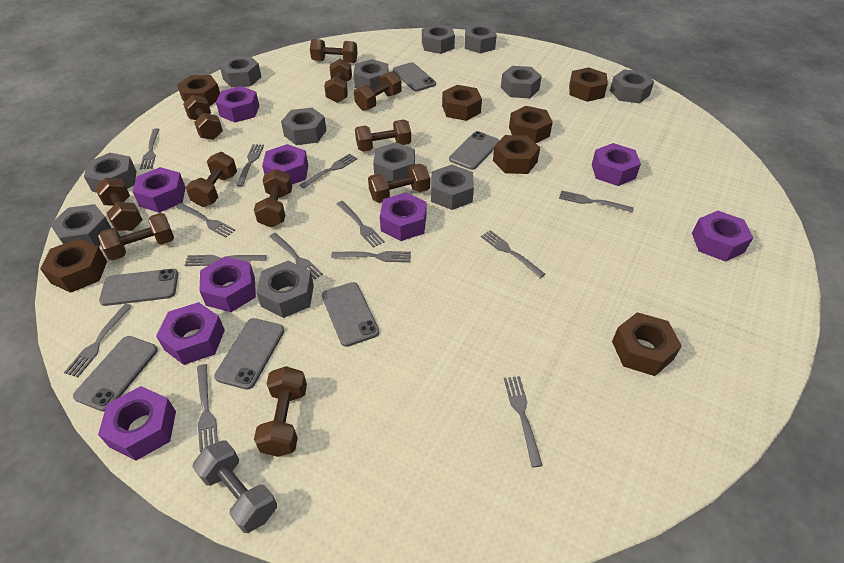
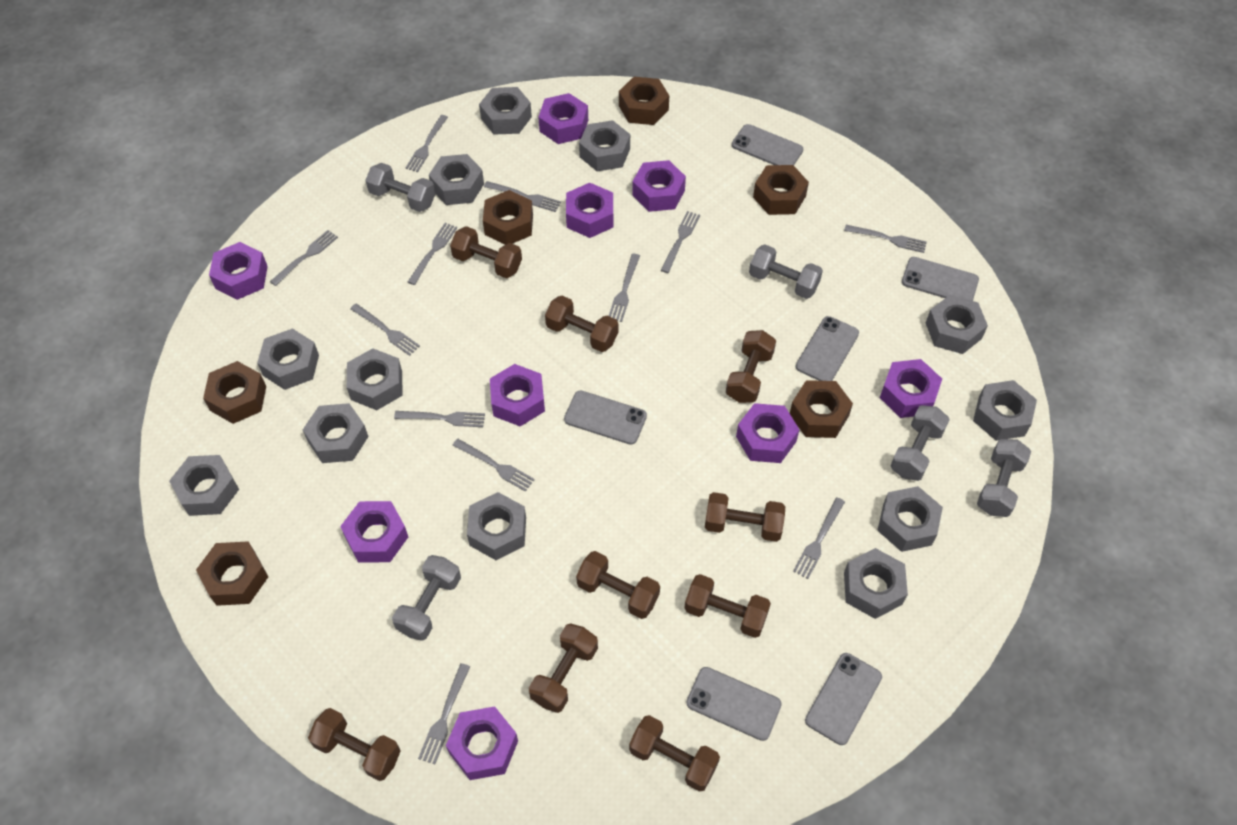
brown dumbbell: [95,178,142,231] [98,213,174,261] [183,95,223,140] [186,152,237,207] [254,169,292,227] [254,366,307,457] [310,39,358,63] [324,59,352,103] [354,71,402,110] [355,120,411,152] [368,164,430,203] = 11 -> [308,708,401,781] [450,226,522,278] [529,623,598,713] [545,296,618,352] [576,551,660,619] [629,715,720,792] [684,574,771,638] [705,492,785,542] [726,330,776,403] = 9
brown nut: [40,238,107,293] [177,75,220,106] [442,85,482,121] [493,135,540,174] [509,106,553,143] [569,67,608,102] [612,312,682,376] = 7 -> [196,541,268,606] [203,361,266,424] [483,190,533,245] [619,77,669,125] [753,165,809,215] [790,380,853,438] = 6
grey dumbbell: [192,440,277,533] = 1 -> [365,163,435,212] [392,555,461,641] [749,245,823,299] [891,405,950,481] [977,439,1031,517] = 5
grey fork: [64,303,132,377] [140,128,159,170] [176,203,235,238] [185,255,267,266] [197,364,218,452] [236,144,264,187] [269,233,323,280] [299,153,357,189] [331,251,411,262] [337,201,385,248] [481,230,545,278] [504,376,543,467] [559,190,634,213] = 13 -> [270,230,338,286] [350,304,420,356] [394,411,485,427] [406,115,448,172] [408,223,457,285] [418,663,470,764] [452,439,535,492] [484,181,561,212] [609,254,640,322] [661,211,700,273] [793,497,845,579] [844,225,927,253] = 12

